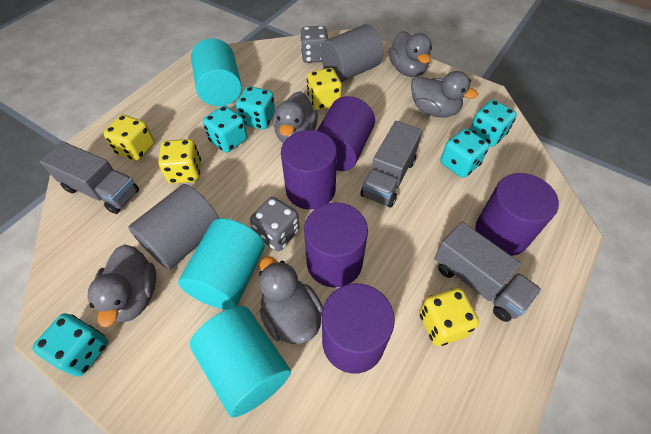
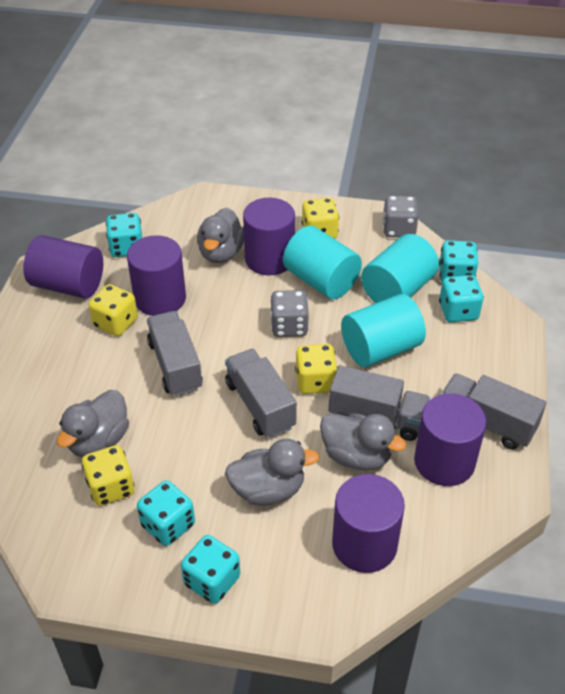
grey cylinder: [128,184,219,270] [320,24,384,82] = 2 -> none = 0
grey duck: [88,245,156,327] [259,256,323,344] [273,91,318,143] [388,31,432,77] [411,71,478,118] = 5 -> [57,390,129,457] [197,208,244,263] [225,439,319,506] [320,413,406,470] = 4
grey truck: [39,141,139,214] [360,121,422,208] [434,222,541,322] = 3 -> [147,311,203,396] [225,349,297,438] [329,365,430,441] [441,373,546,450] = 4

